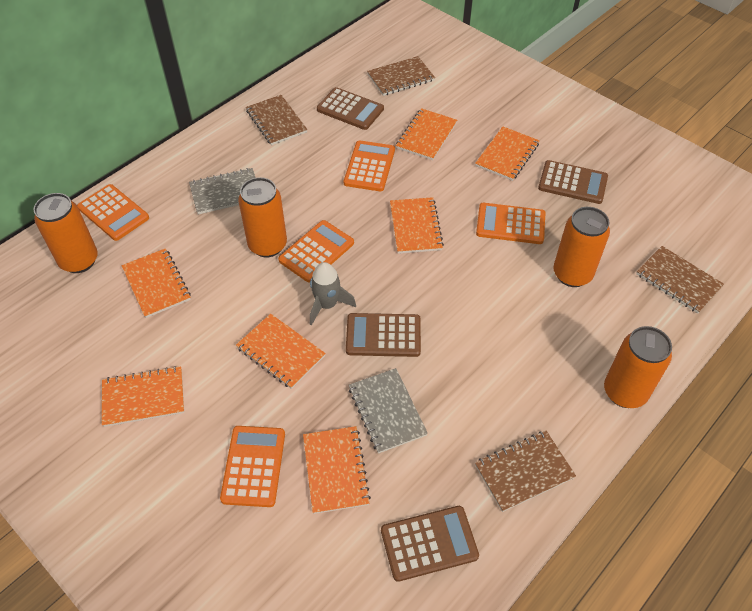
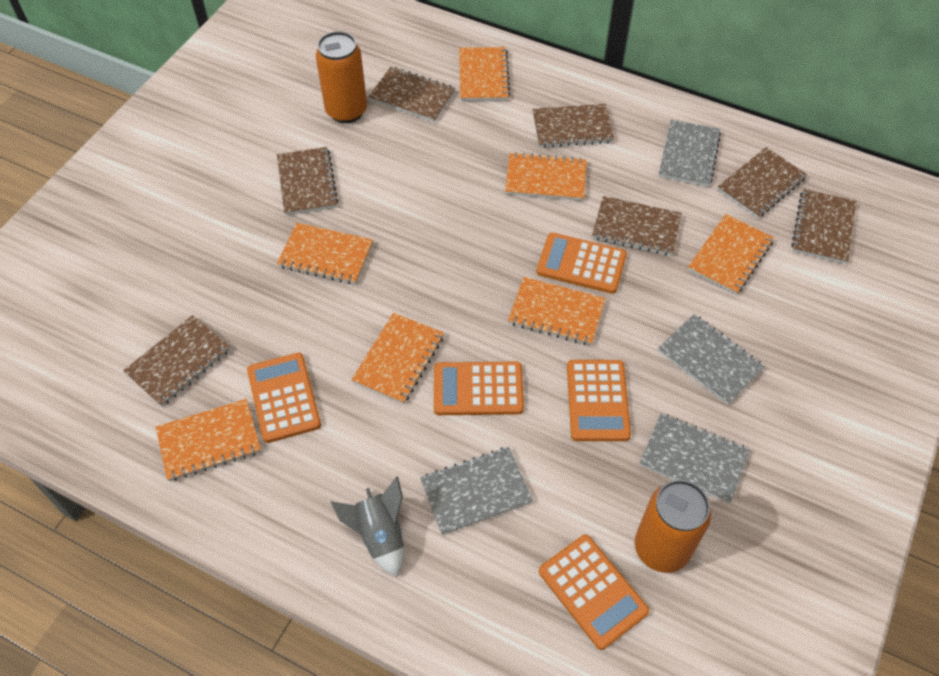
brown calculator: [317,87,384,130] [346,313,421,357] [381,506,479,582] [538,160,608,204] = 4 -> none = 0
brown notebook: [246,95,307,145] [367,56,435,96] [475,431,576,512] [636,246,724,314] = 4 -> [123,315,230,407] [277,147,338,215] [368,67,455,122] [533,104,614,148] [592,196,682,256] [717,147,807,218] [791,189,856,264] = 7
grey notebook: [189,168,256,214] [349,368,428,454] = 2 -> [420,447,533,535] [640,413,750,503] [658,314,765,405] [659,120,721,187] = 4
orange can: [34,193,98,273] [238,177,287,257] [553,207,610,287] [604,326,672,408] = 4 -> [315,31,367,123] [635,480,711,573] = 2

